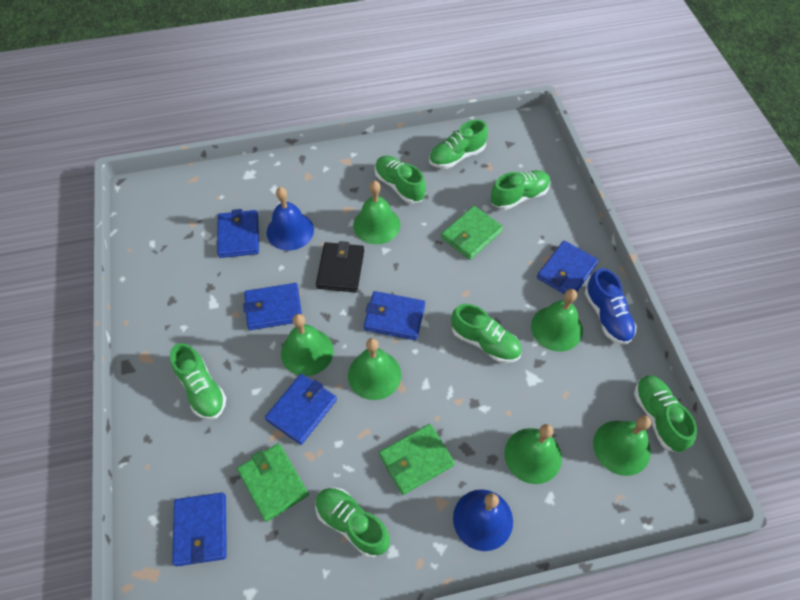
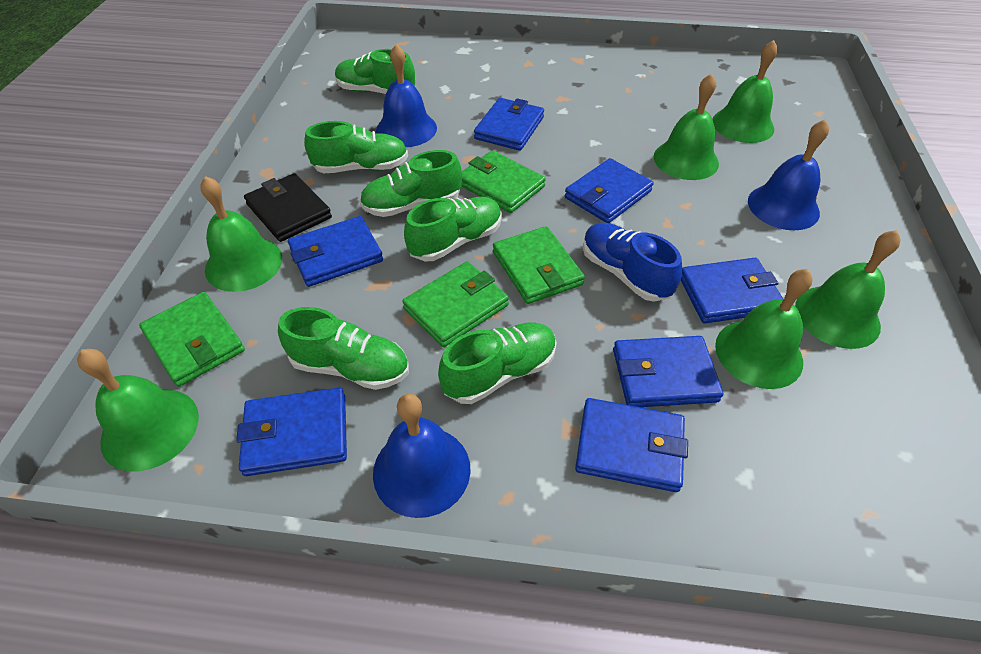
blue bell: [267,187,314,251] [453,490,513,551] = 2 -> [373,394,471,518] [376,44,437,147] [748,119,829,230] = 3
blue wallet: [172,493,227,566] [217,209,259,258] [243,283,302,330] [265,374,337,445] [364,291,425,340] [537,241,599,294] = 6 -> [236,388,347,476] [288,216,383,287] [474,98,544,151] [565,158,654,223] [575,398,688,492] [613,336,723,407] [681,258,784,323] = 7
green shoe: [170,343,226,420] [315,488,390,558] [375,156,426,204] [429,120,488,169] [451,304,522,363] [491,170,551,210] [634,375,697,452] = 7 -> [278,307,409,390] [304,121,408,173] [335,49,415,94] [360,150,462,217] [404,197,502,261] [438,323,557,404] = 6
green wallet: [237,443,309,522] [379,424,455,495] [441,206,503,260] = 3 -> [139,292,245,387] [402,261,509,347] [462,150,546,213] [493,226,585,304] = 4

